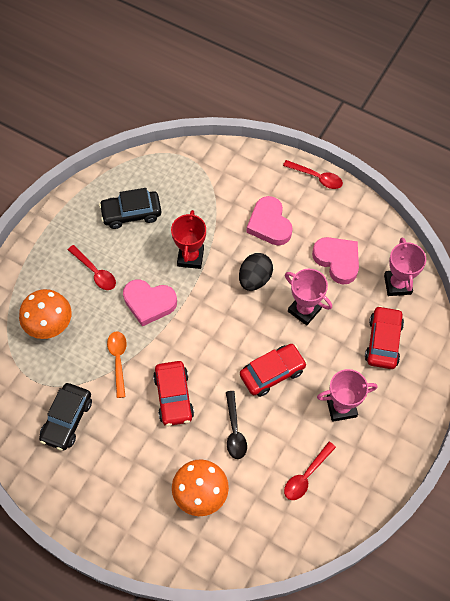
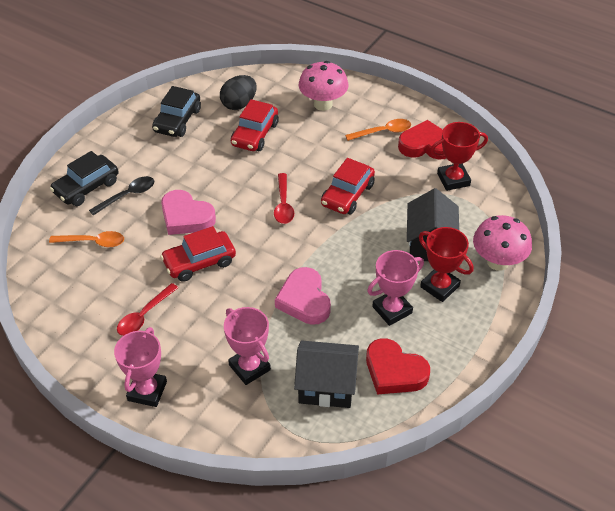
black house: none = 0 -> [294,341,359,408] [407,188,459,261] = 2
orange mushroom: [19,289,72,339] [172,459,229,516] = 2 -> none = 0
orange spoon: [107,331,127,398] = 1 -> [49,231,124,247] [345,119,411,141] = 2
pink heart: [123,279,177,326] [246,196,293,245] [312,237,359,285] = 3 -> [161,190,216,235] [275,267,331,325] = 2
pink mushroom: none = 0 -> [298,61,348,111] [473,215,532,271] = 2
red heart: none = 0 -> [366,338,430,395] [398,120,446,160] = 2
red spoon: [68,245,116,290] [283,160,343,189] [284,442,336,500] = 3 -> [117,283,178,336] [274,173,294,224] = 2
red trophy: [171,210,206,269] = 1 -> [419,227,474,302] [430,122,488,191] = 2

